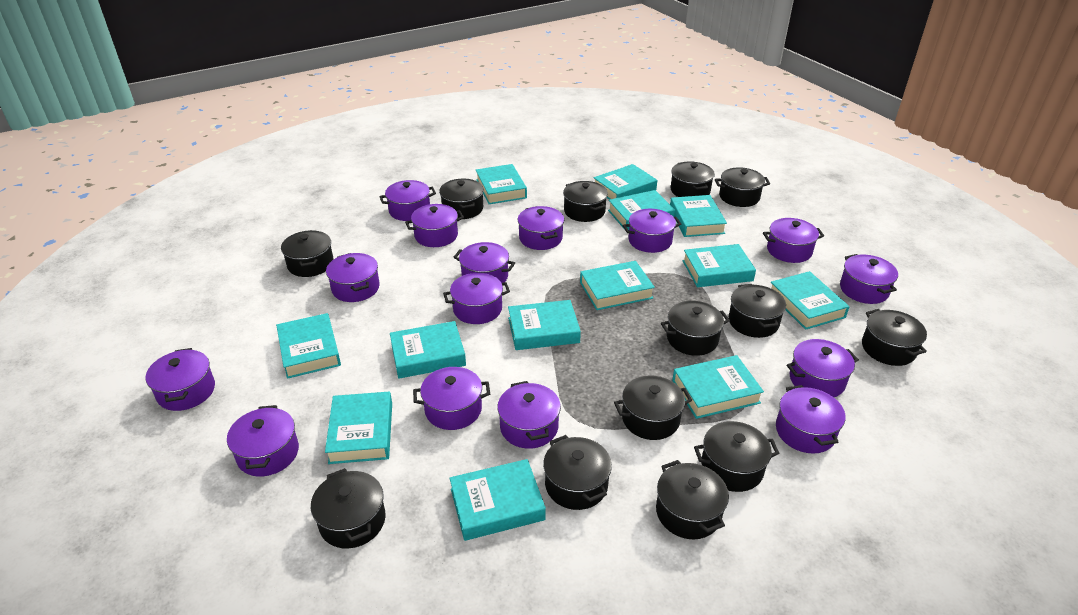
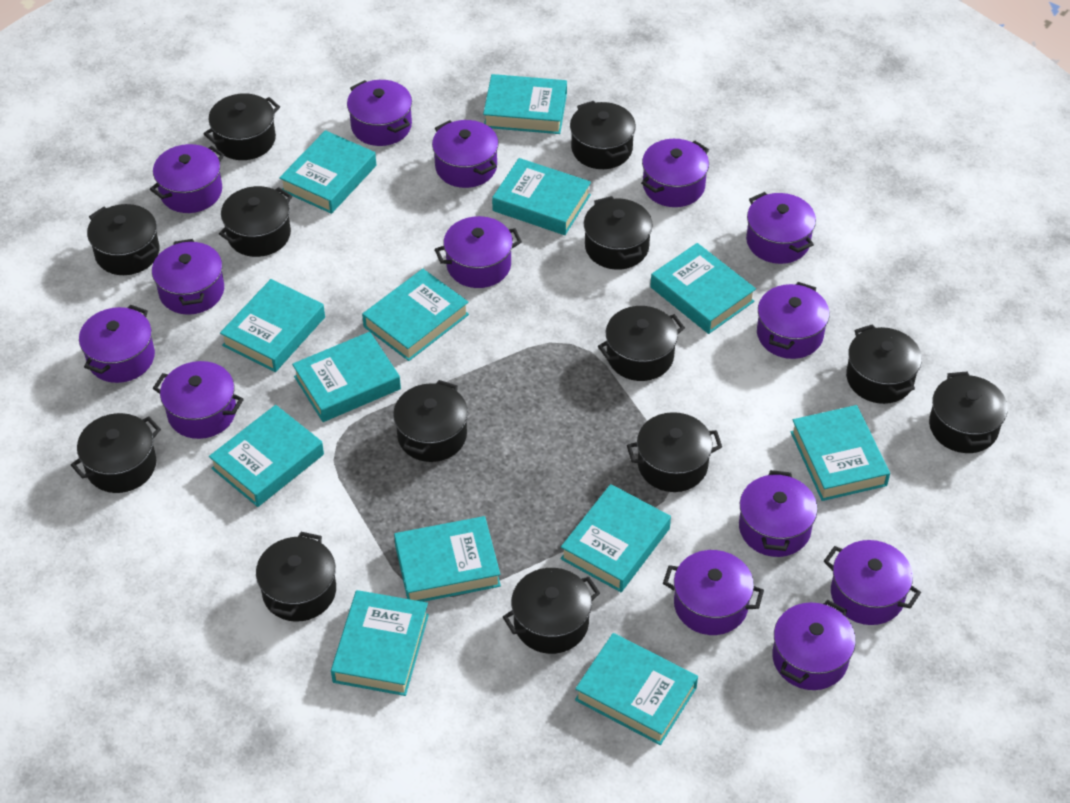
purple pot: [145,348,215,411] [227,405,299,477] [326,253,380,302] [379,180,436,221] [405,204,464,247] [413,367,490,430] [443,273,510,324] [453,242,515,283] [497,381,561,449] [518,206,564,250] [623,209,681,253] [763,218,824,263] [776,385,845,454] [787,339,859,397] [840,254,898,304] = 15 -> [79,305,155,383] [150,144,224,213] [152,239,224,315] [153,361,244,439] [347,80,412,146] [432,120,499,188] [435,216,522,288] [641,139,709,207] [663,550,764,635] [739,470,818,557] [746,192,816,264] [757,282,830,359] [772,600,856,690] [824,540,921,625] = 14

